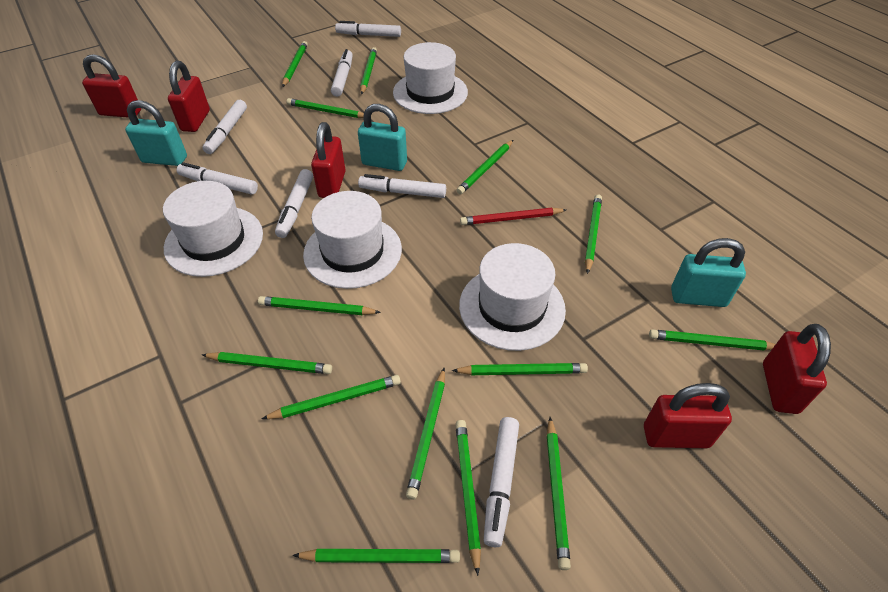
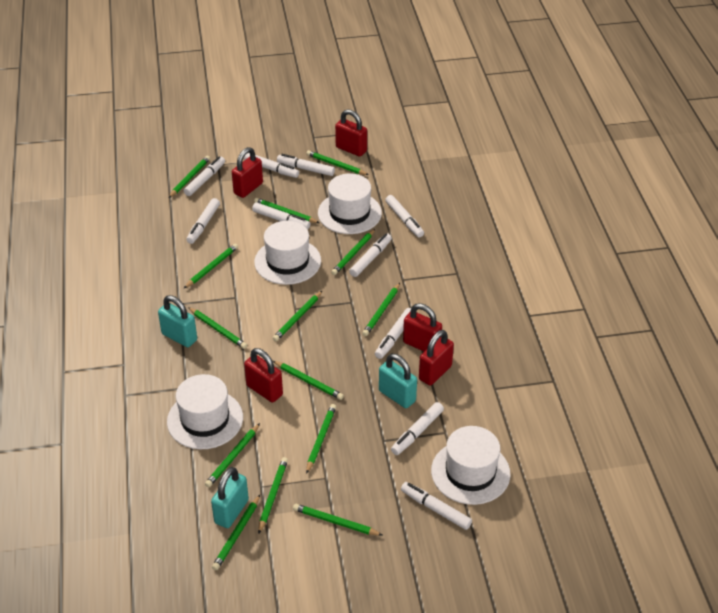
red pencil: [460,208,566,225] = 1 -> none = 0
white marker: [177,162,258,195] [203,100,247,154] [275,169,313,238] [331,49,353,97] [335,21,401,37] [358,174,446,198] [484,417,519,547] = 7 -> [184,156,225,196] [186,198,220,244] [244,153,299,178] [252,202,310,229] [277,154,335,176] [349,233,392,277] [375,308,411,359] [385,195,424,238] [391,402,444,455] [401,482,472,530] = 10

